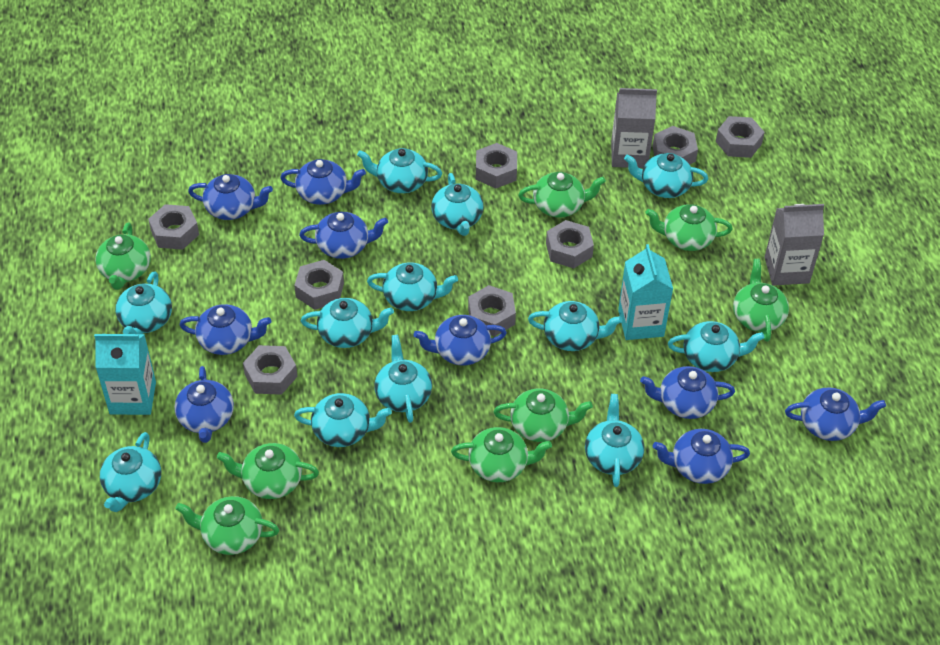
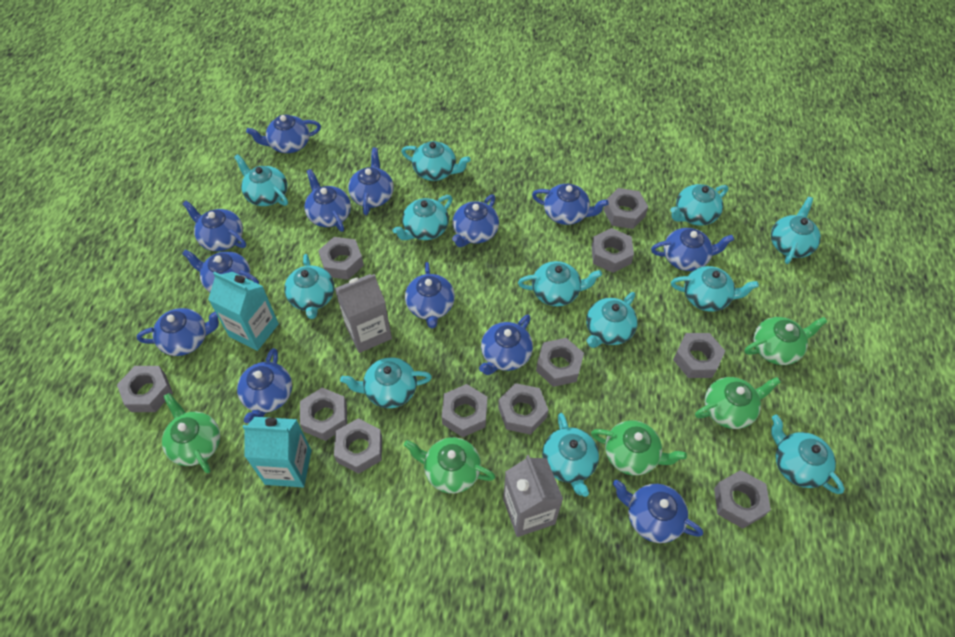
blue teapot: [174,366,234,443] [179,304,271,355] [188,174,273,220] [280,159,366,205] [299,212,388,259] [414,315,507,366] [640,366,735,419] [653,429,750,484] [785,387,886,441] = 9 -> [137,308,219,356] [182,250,259,292] [183,201,246,251] [237,348,292,423] [246,115,321,153] [304,169,351,232] [348,147,394,215] [405,262,455,328] [452,194,499,247] [479,315,533,375] [532,184,609,225] [613,479,703,543] [651,228,734,271] = 13
green teapot: [95,223,151,290] [176,496,279,555] [217,443,319,499] [451,427,552,482] [494,388,593,442] [518,172,606,218] [645,204,732,251] [733,259,789,342] = 8 -> [162,393,220,473] [404,437,495,493] [591,420,687,475] [695,377,781,429] [745,317,827,365] = 5
grey nut: [148,204,199,250] [243,345,298,395] [294,260,344,310] [468,285,516,336] [476,143,517,188] [546,220,594,268] [653,126,698,165] [716,116,765,158] = 8 -> [117,366,173,412] [300,388,347,441] [318,237,364,280] [334,418,382,474] [441,384,487,437] [498,383,548,435] [536,338,584,387] [591,228,634,273] [604,188,648,229] [673,333,725,378] [714,470,771,529] = 11

